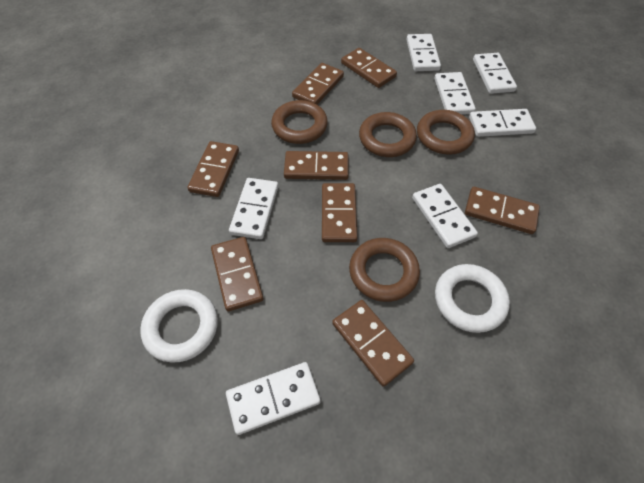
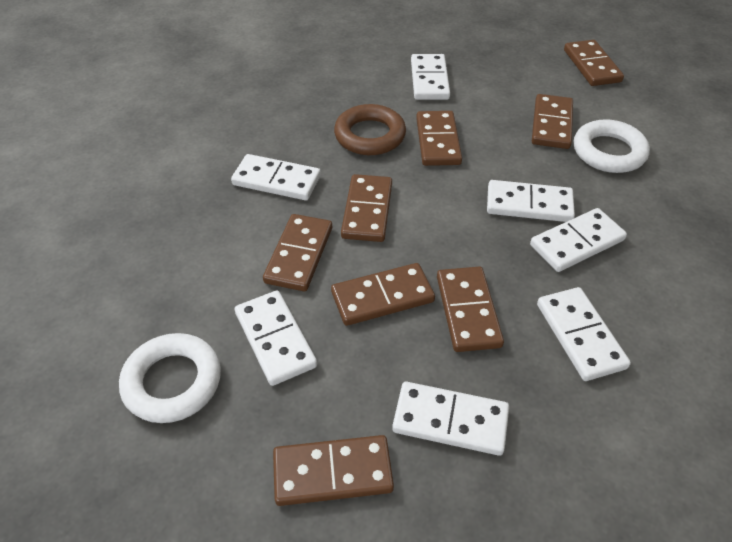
brown ring: [271,100,328,144] [349,238,420,302] [359,112,417,157] [417,110,475,155] = 4 -> [334,104,406,155] = 1

